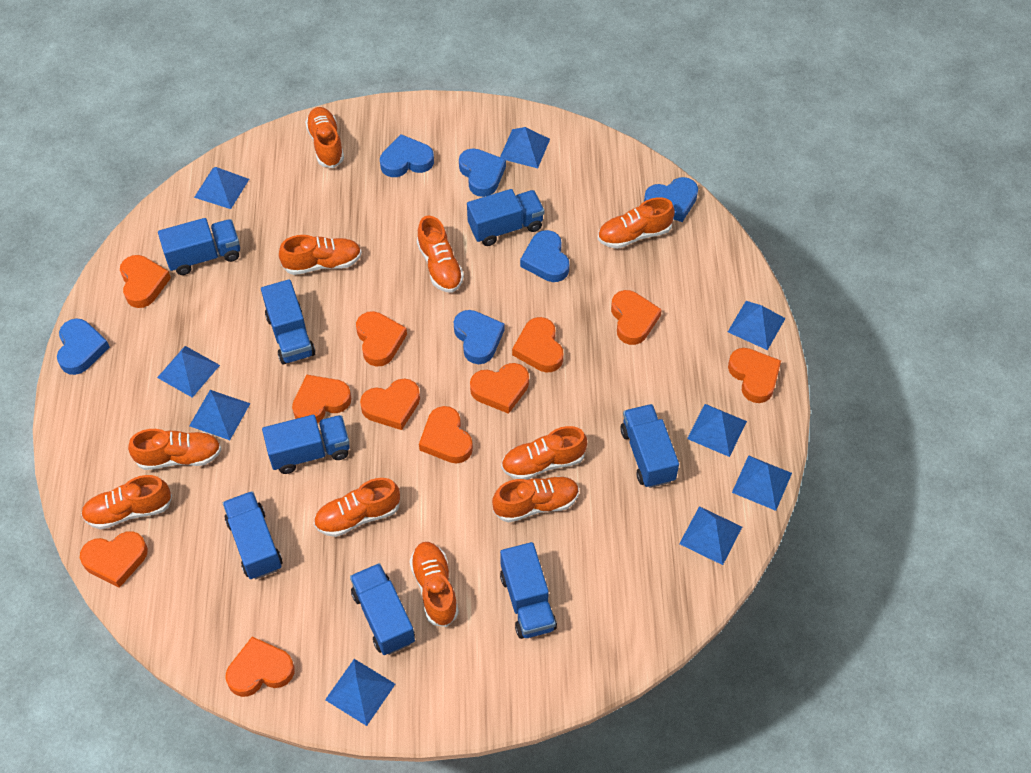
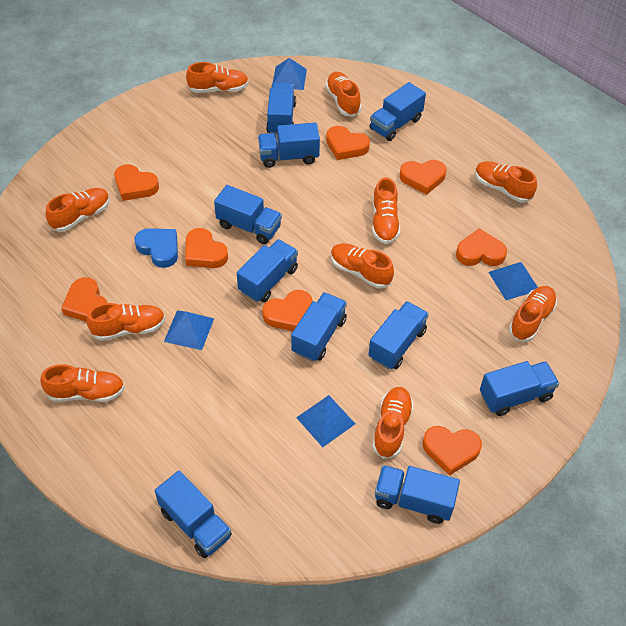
blue heart: [57,318,110,375] [380,134,434,177] [454,310,504,364] [459,148,506,197] [520,230,569,282] [644,177,698,222] = 6 -> [134,228,178,268] = 1
blue pyramid: [157,346,220,398] [189,390,251,440] [194,167,249,209] [325,659,395,726] [500,127,550,168] [679,506,742,565] [687,404,747,457] [728,301,786,350] [732,455,792,511] = 9 -> [164,310,214,350] [273,58,307,90] [296,395,355,447] [489,262,538,300] = 4
blue truck: [158,218,240,275] [223,491,282,579] [261,279,315,364] [262,415,350,474] [350,563,415,655] [467,189,544,246] [500,542,557,639] [621,404,679,488] = 8 -> [154,470,232,558] [214,185,282,244] [237,239,298,302] [258,123,320,168] [266,82,296,135] [291,292,347,362] [368,301,429,369] [370,82,426,141] [375,465,460,524] [480,361,559,416] = 10
orange heart: [80,531,148,588] [120,255,171,308] [226,637,295,697] [292,375,351,423] [356,311,407,367] [360,379,420,430] [419,406,473,463] [470,363,529,414] [512,317,564,372] [611,290,662,345] [728,348,781,403] = 11 -> [61,277,107,322] [114,164,159,201] [185,228,228,268] [263,290,313,331] [326,126,370,160] [400,160,447,195] [423,426,482,476] [456,228,507,266] = 8

